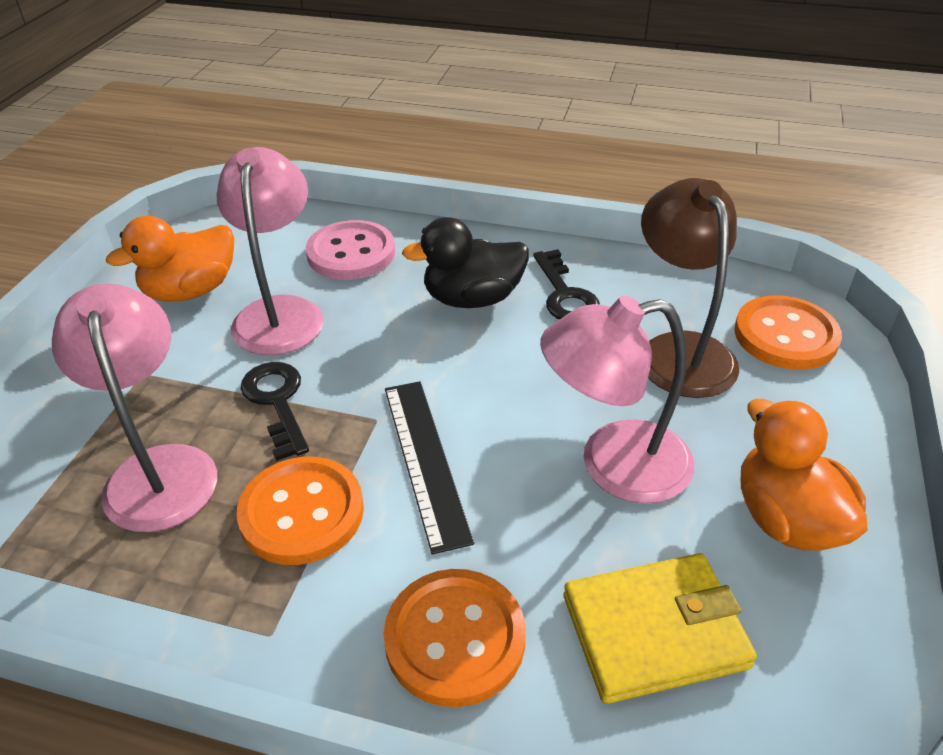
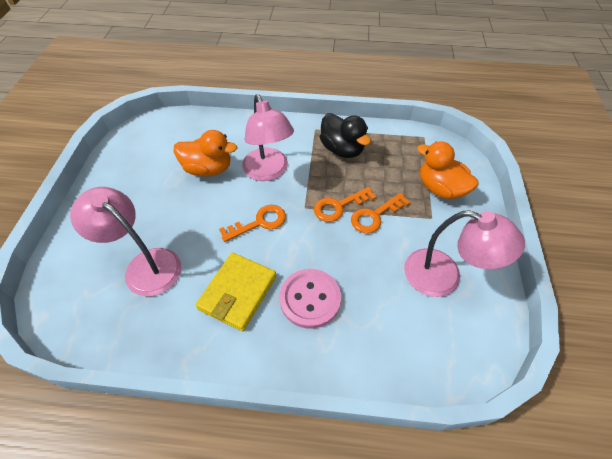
black key: [241,362,309,461] [533,249,600,320] = 2 -> none = 0
black ruler: [385,381,474,555] = 1 -> none = 0
brown lamp: [641,178,739,398] = 1 -> none = 0
orange button: [237,456,364,565] [383,569,526,707] [734,295,842,370] = 3 -> none = 0
orange key: none = 0 -> [219,205,286,242] [314,187,376,222] [351,193,410,233] = 3

